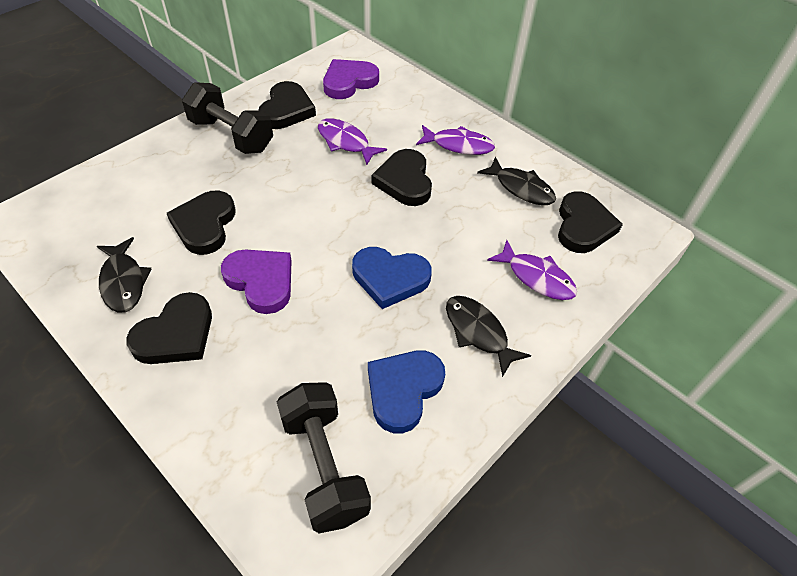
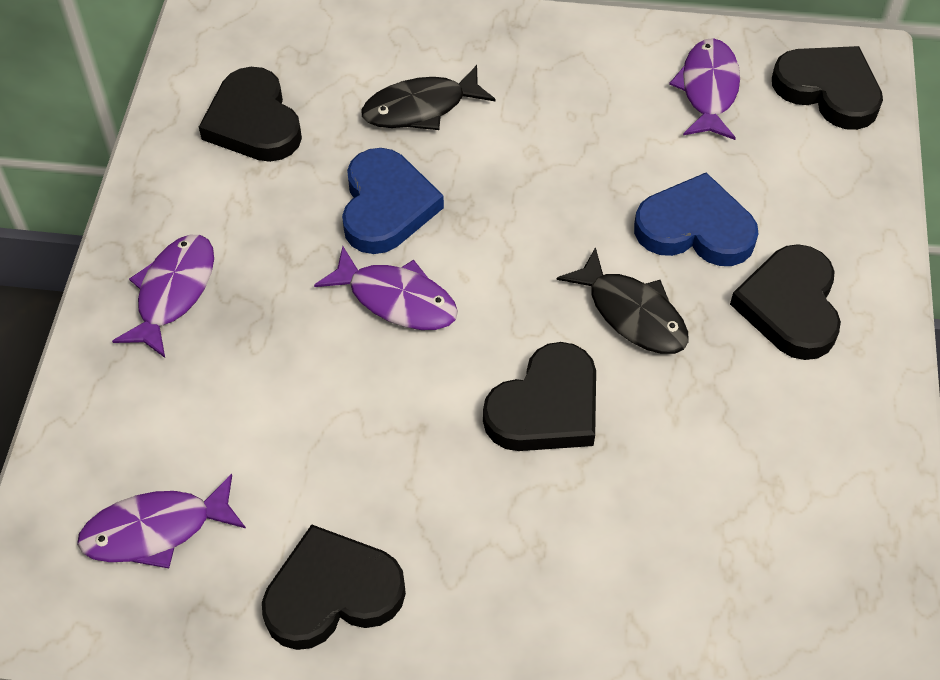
black dumbbell: [182,82,273,154] [277,382,371,533] = 2 -> none = 0
black fish: [97,237,152,313] [446,296,531,377] [477,157,556,205] = 3 -> [361,65,496,130] [557,247,689,354] = 2
purple fish: [318,118,387,165] [416,125,495,155] [487,240,577,300] = 3 -> [77,474,246,568] [112,235,214,358] [314,246,458,330] [669,38,740,140] = 4
purple heart: [221,249,291,314] [323,59,379,99] = 2 -> none = 0

